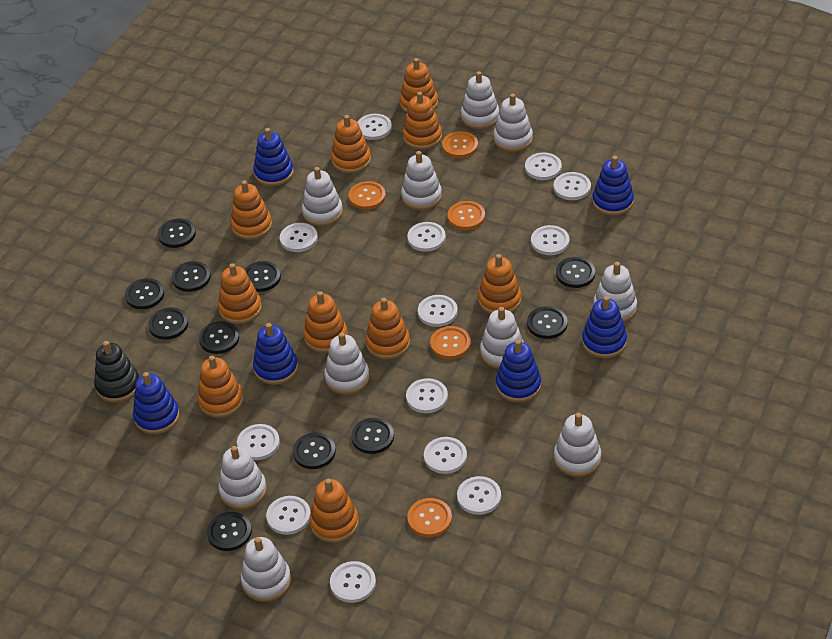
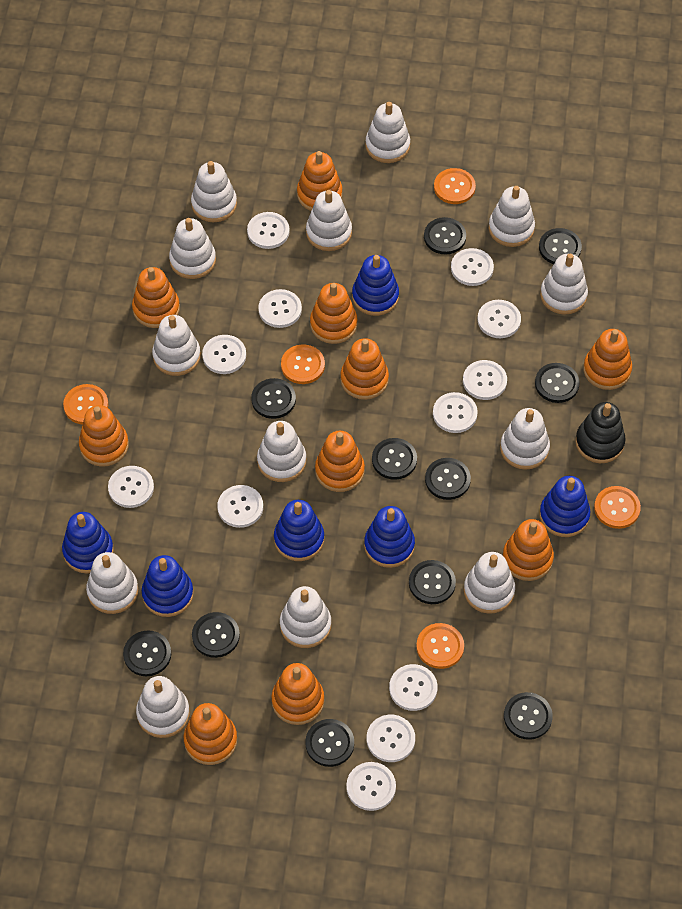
white button: [237,424,280,460] [266,496,311,535] [280,223,318,252] [330,561,376,603] [358,114,392,140] [406,378,448,413] [407,222,446,252] [418,295,458,327] [424,437,467,474] [457,476,501,515] [525,153,562,180] [531,225,569,255] [554,172,591,200] = 13 -> [108,466,154,508] [202,335,246,374] [217,485,263,528] [247,212,290,249] [258,289,302,328] [346,762,396,811] [367,715,415,762] [389,664,438,711] [433,392,478,433] [451,248,494,286] [463,360,507,400] [477,300,521,338] = 12
white stacking toy: [218,446,267,509] [241,537,291,602] [302,167,343,226] [324,333,370,395] [401,151,442,210] [461,71,499,129] [480,307,524,369] [494,94,533,152] [554,413,601,477] [593,262,637,323] = 10 -> [86,552,138,614] [136,676,190,738] [152,315,201,376] [169,218,216,279] [191,161,237,222] [257,421,306,482] [280,586,331,648] [306,190,352,251] [365,102,410,163] [464,552,515,614] [489,186,535,247] [500,408,550,470] [540,254,588,315] = 13

